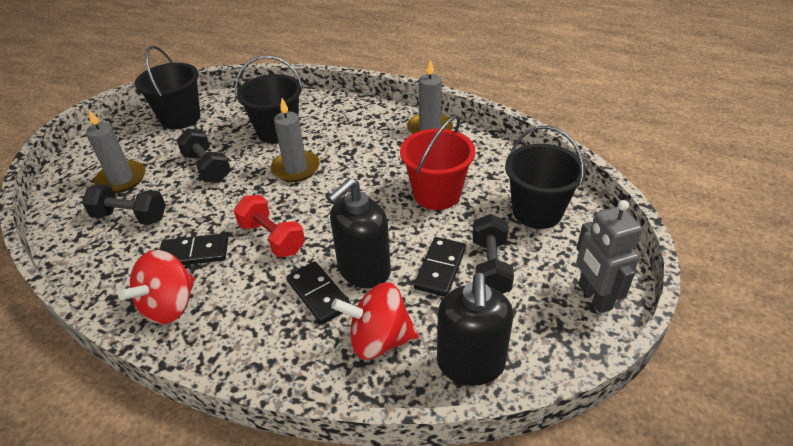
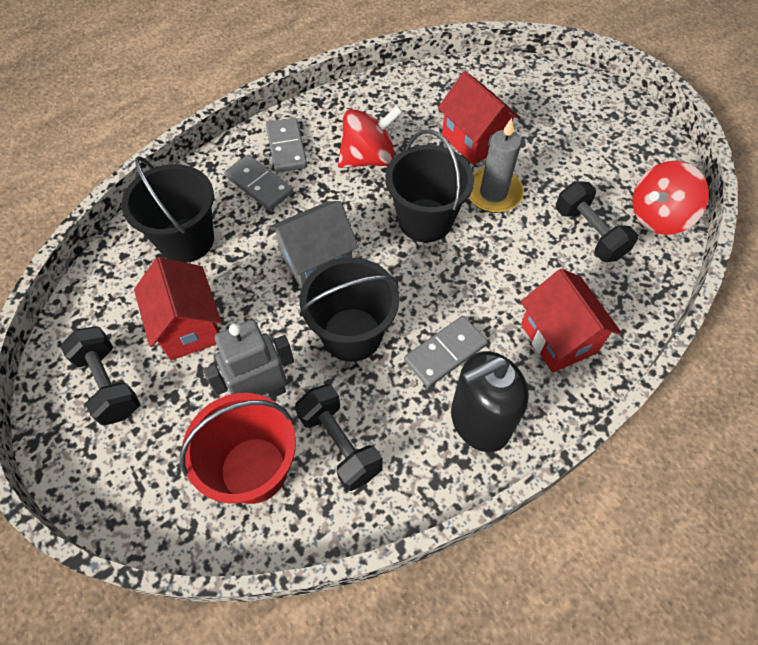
black domino: [160,233,228,265] [286,261,351,325] [414,237,466,297] = 3 -> none = 0
black soap dispenser: [327,178,391,288] [437,272,513,386] = 2 -> [451,351,529,452] = 1
grey candle: [86,109,145,193] [271,98,320,182] [407,59,453,134] = 3 -> [469,118,524,213] = 1
grey domino: none = 0 -> [224,155,293,211] [266,118,307,173] [404,316,488,387] = 3
grey house: none = 0 -> [269,201,358,289] = 1
red dumbbell: [234,195,305,257] = 1 -> none = 0
red house: none = 0 -> [134,257,221,361] [438,71,521,165] [521,269,621,373] = 3

